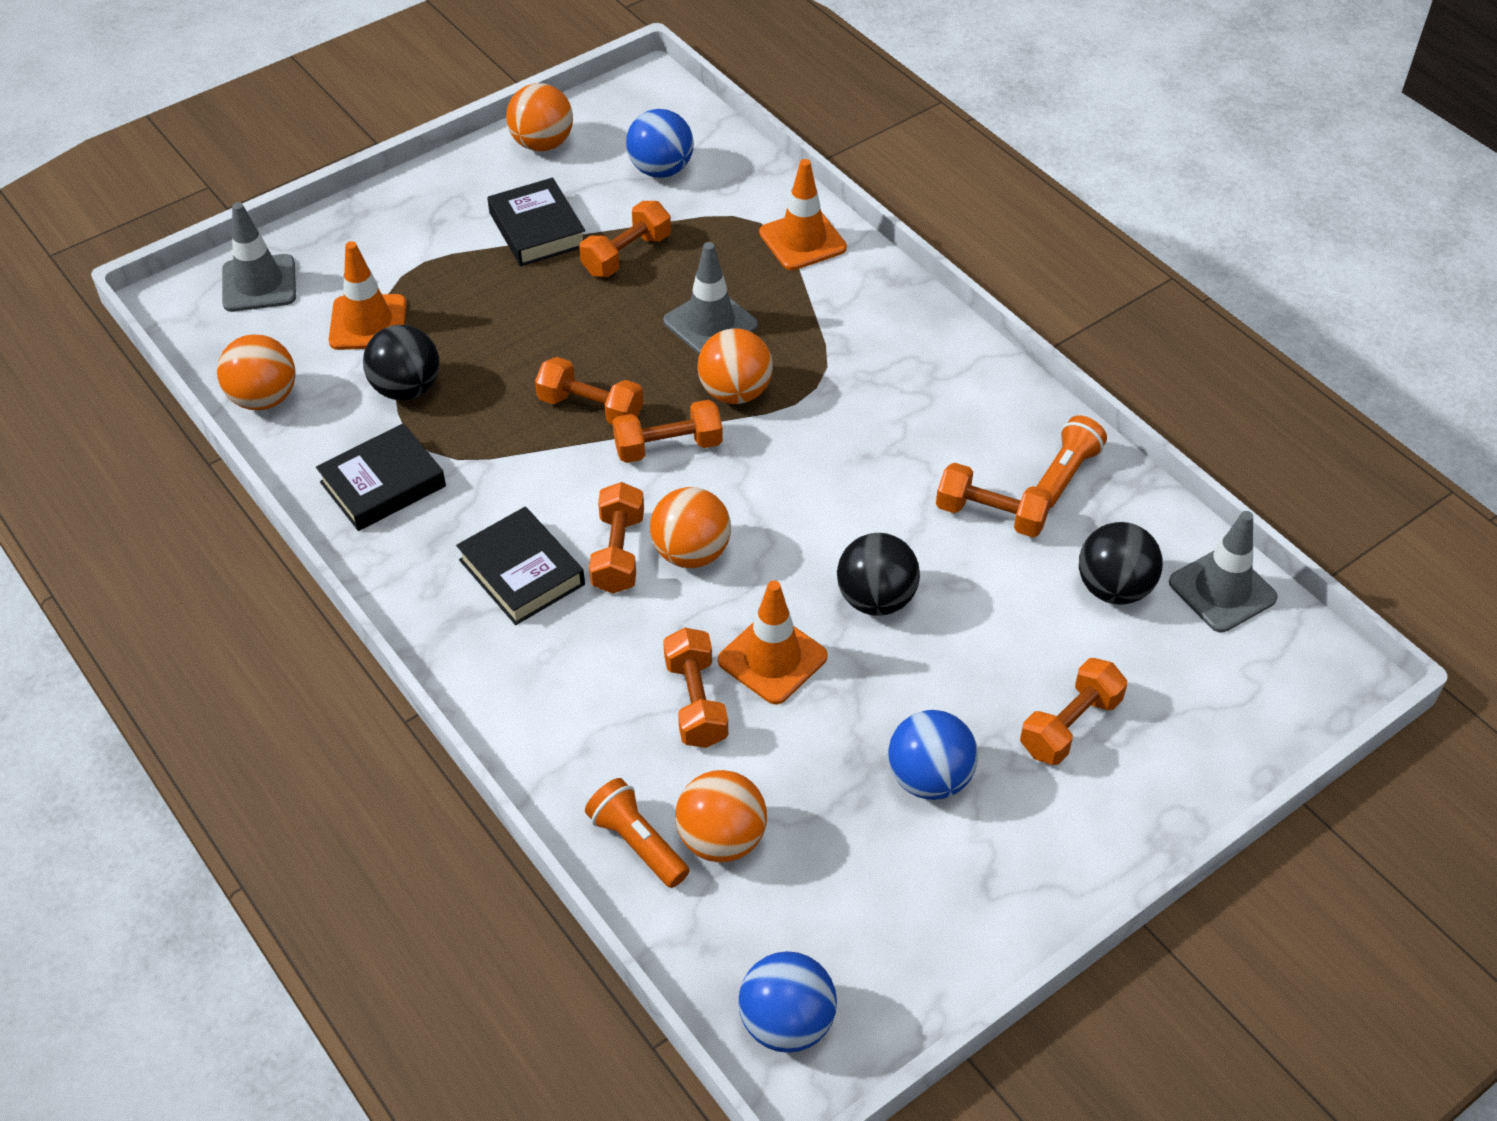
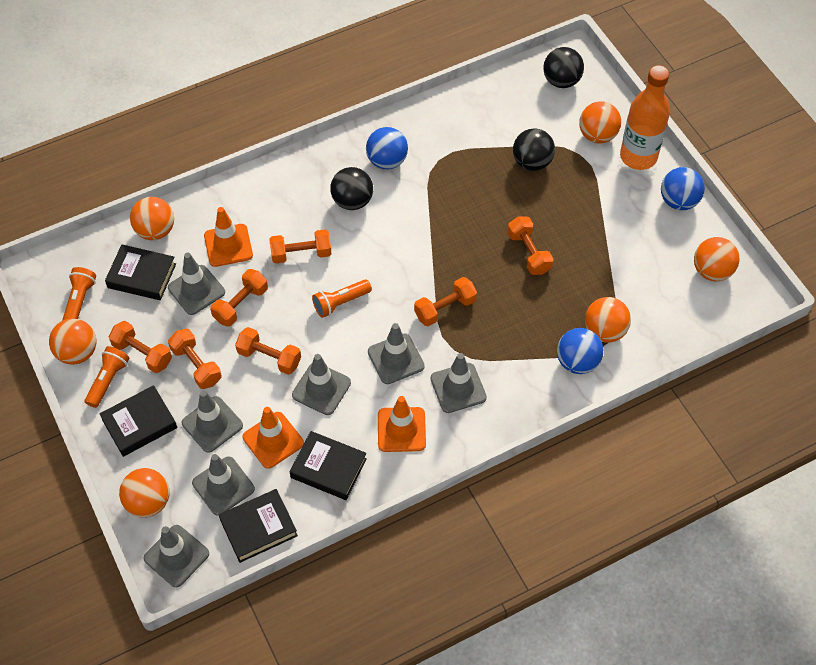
black book: [316,423,446,531] [456,507,585,625] [487,178,585,266] = 3 -> [99,385,177,457] [105,245,176,300] [219,489,298,563] [290,431,367,500] = 4
grey traffic cone: [222,202,296,312] [664,242,758,354] [1169,511,1278,632] = 3 -> [144,525,209,587] [168,253,225,315] [182,390,243,453] [192,454,255,516] [292,354,351,415] [368,323,425,384] [431,353,487,413] = 7
orange ball: [217,334,296,410] [506,83,573,151] [650,487,731,568] [675,770,767,862] [697,328,773,404] = 5 -> [49,318,96,365] [119,468,169,518] [130,197,174,240] [579,101,621,143] [585,297,631,343] [694,237,740,281] = 6
orange bottle: none = 0 -> [620,65,670,170] = 1
orange flashlight: [585,778,689,888] [1036,416,1107,508] = 2 -> [62,267,96,321] [85,346,129,408] [312,279,372,318] = 3

